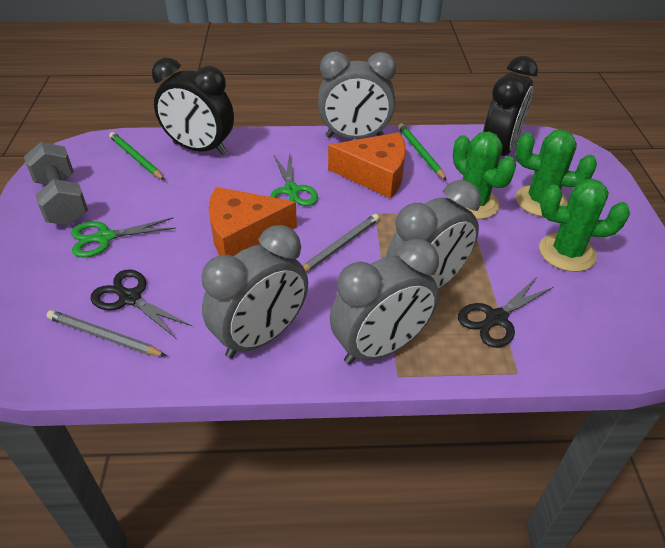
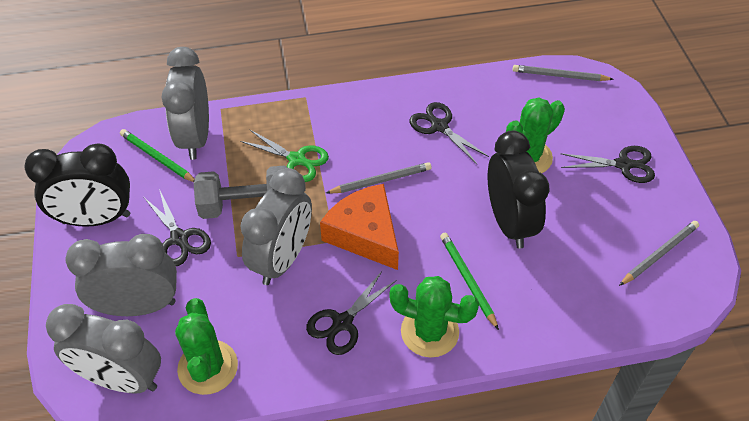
black scissors: [90,269,192,338] [458,277,554,348] = 2 -> [144,189,211,266] [306,270,397,355] [409,102,489,164] [560,146,655,183] = 4
green scissors: [71,218,176,258] [270,152,318,206] = 2 -> [240,129,329,182] = 1
grey pencil: [46,310,166,356] [303,214,379,272] = 2 -> [326,162,432,194] [513,65,614,81] [619,221,699,286] = 3
orange cheese: [209,187,297,256] [328,132,406,199] = 2 -> [320,184,399,270] = 1

